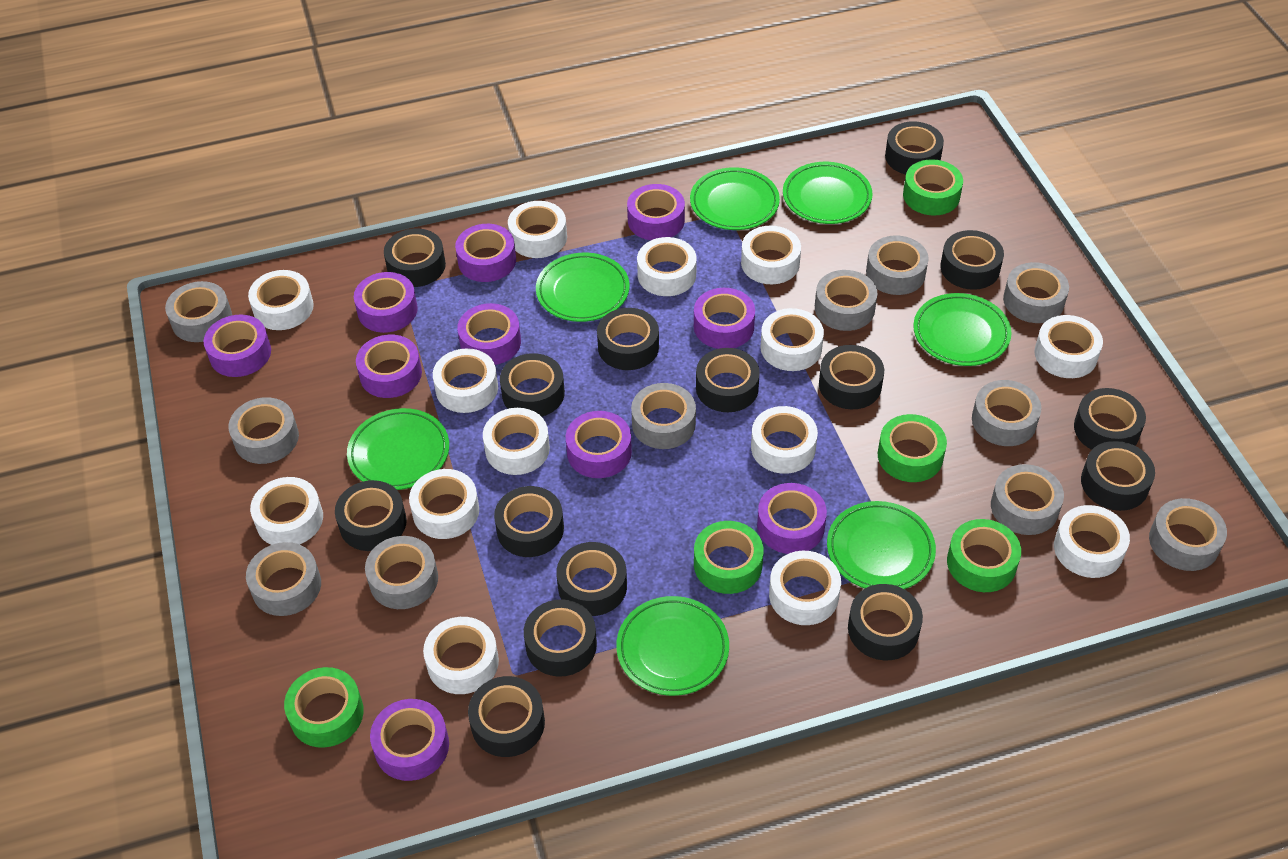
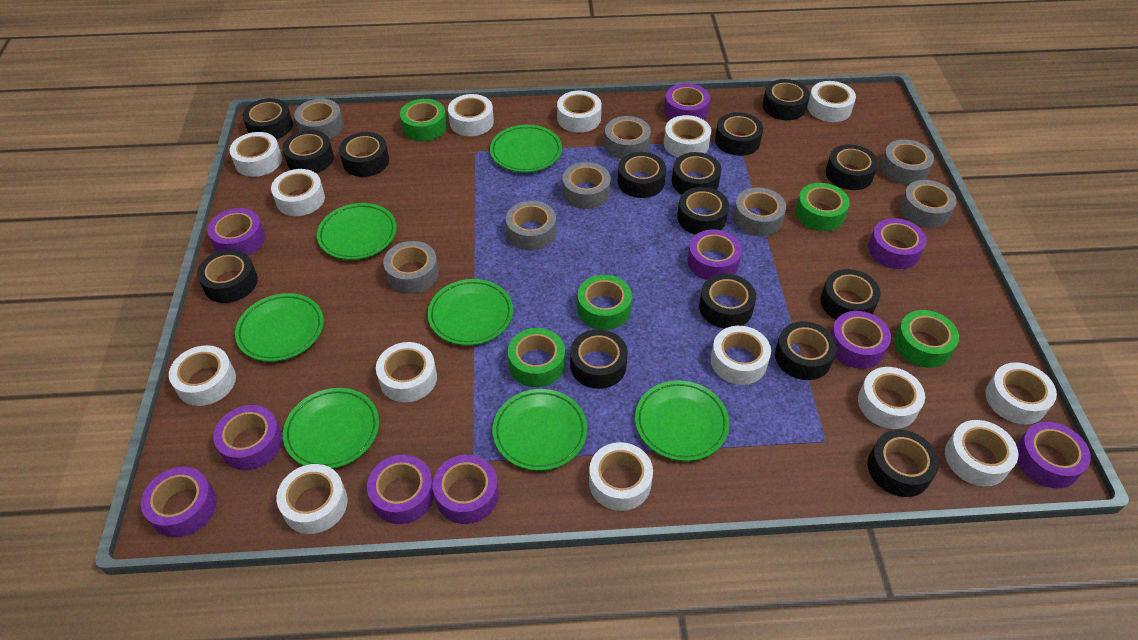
grey tape: [165,281,232,342] [228,397,299,464] [246,542,321,616] [365,536,438,609] [631,383,696,449] [815,270,877,331] [866,235,929,295] [972,380,1041,446] [991,464,1064,535] [1003,262,1069,323] [1149,498,1227,571] = 11 -> [294,99,344,139] [383,241,439,294] [506,201,556,250] [562,162,611,209] [604,116,651,159] [733,187,786,236] [880,139,934,185] [900,180,957,228] = 8

